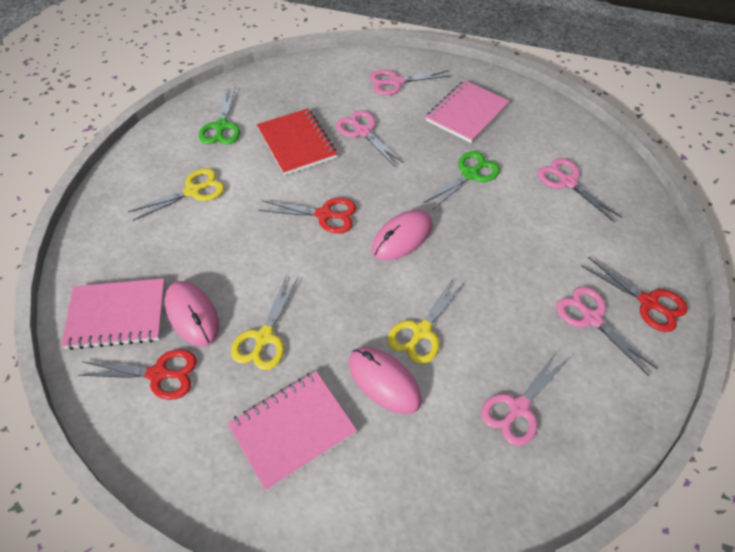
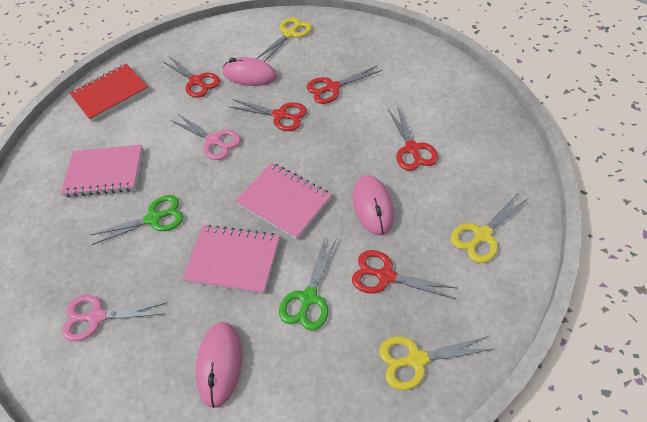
pink scissors: [336,110,404,166] [370,70,451,95] [481,350,569,446] [538,158,623,223] [556,286,658,376] = 5 -> [62,295,167,341] [171,113,241,160] = 2
red scissors: [78,349,197,400] [259,198,356,233] [581,257,688,332] = 3 -> [162,56,220,98] [230,99,307,131] [306,66,382,104] [352,250,457,299] [388,105,438,171] = 5

